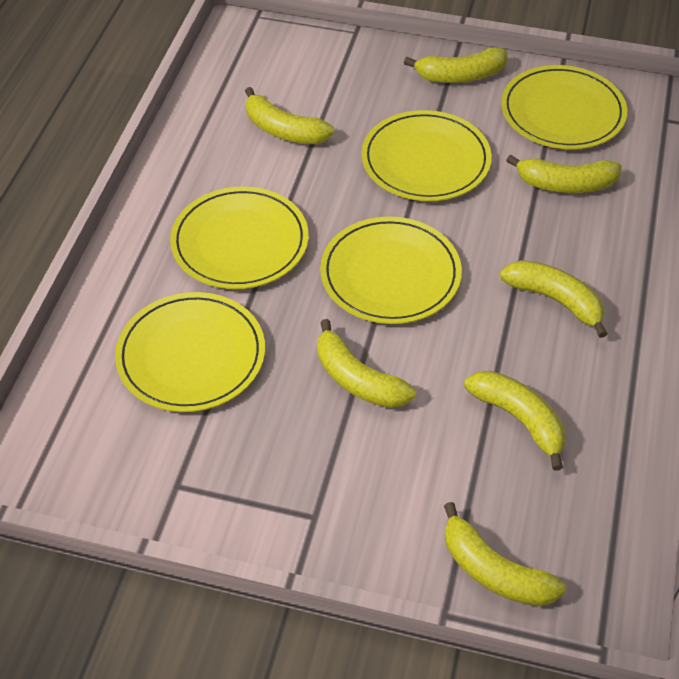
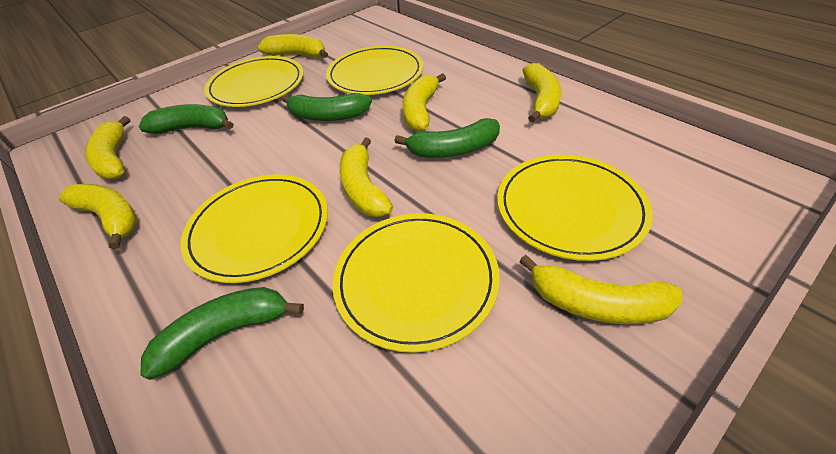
green banana: none = 0 -> [138,104,233,134] [140,287,304,380] [281,93,372,121] [394,118,500,158] = 4

